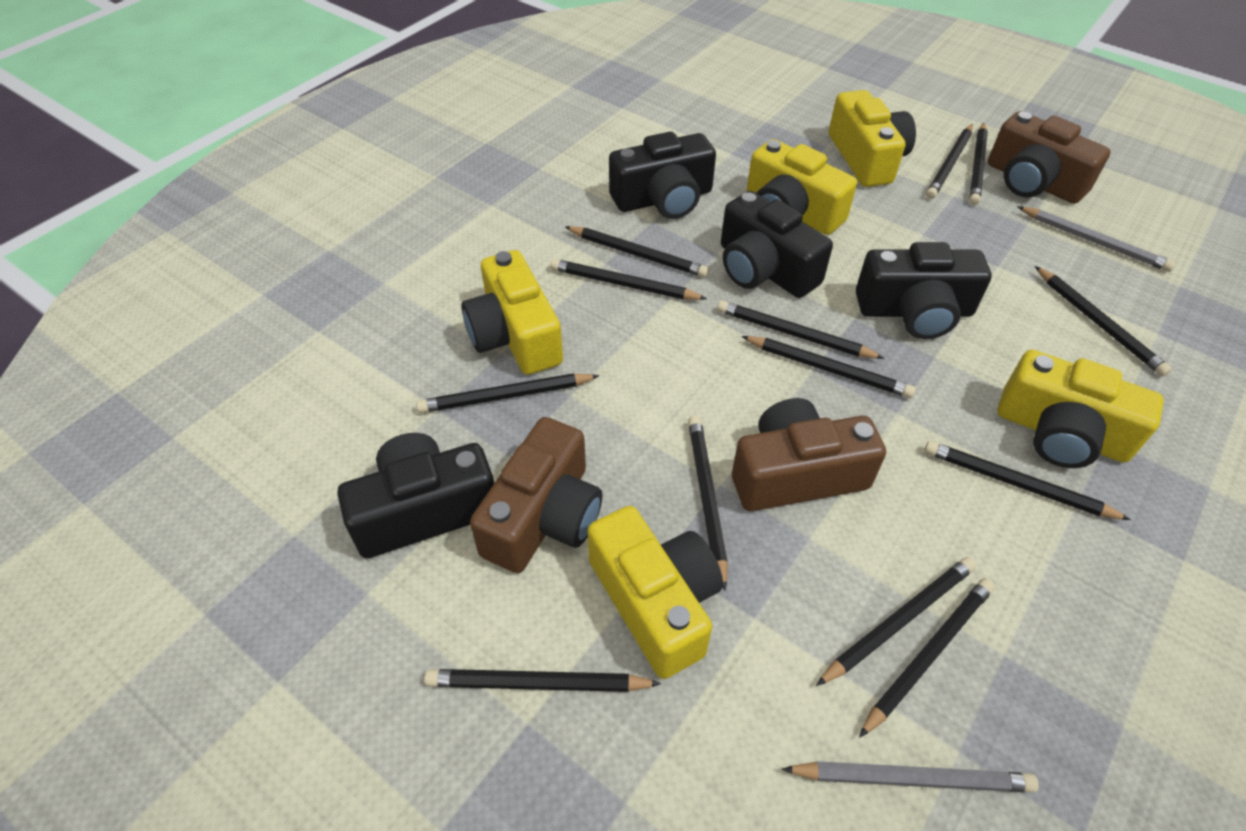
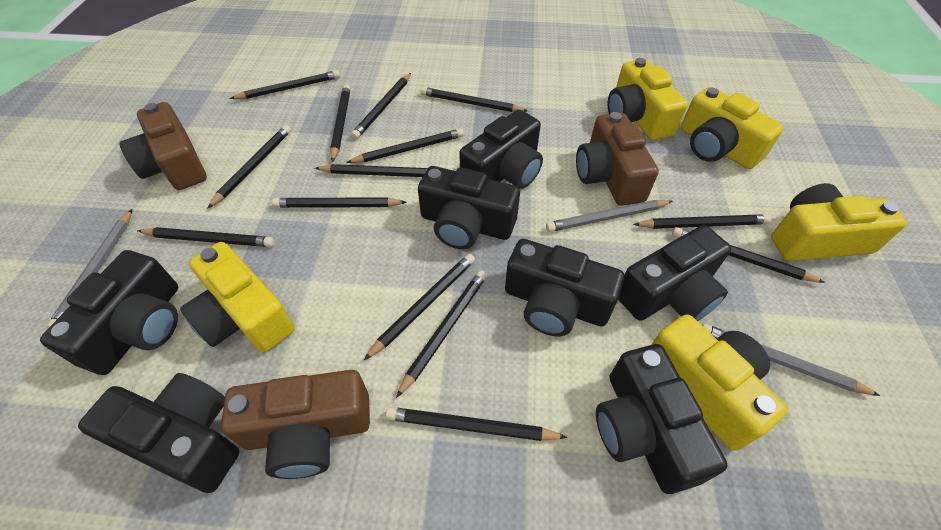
black camera: [337,433,494,558] [609,132,716,219] [721,191,833,298] [856,242,992,339] = 4 -> [40,250,178,375] [78,373,239,493] [418,166,520,249] [459,110,543,189] [505,239,624,336] [596,344,727,494] [618,225,731,321] = 7
black pencil: [416,373,600,413] [424,669,661,692] [550,259,707,300] [565,226,709,278] [688,416,728,591] [717,301,885,359] [741,336,916,398] [816,557,976,686] [859,578,995,738] [924,441,1131,520] [926,124,973,199] [969,122,988,205] [1035,266,1172,377] = 13 -> [138,227,275,247] [207,125,291,209] [230,70,340,99] [272,197,407,208] [315,164,428,177] [330,84,351,162] [346,128,464,163] [351,73,411,139] [364,254,475,360] [385,407,567,441] [396,270,487,398] [420,87,528,112] [633,214,771,229] [672,227,825,283] = 14
grey pencil: [782,761,1039,792] [1017,206,1176,272] = 2 -> [47,209,132,328] [546,200,673,232] [702,324,880,396] = 3

